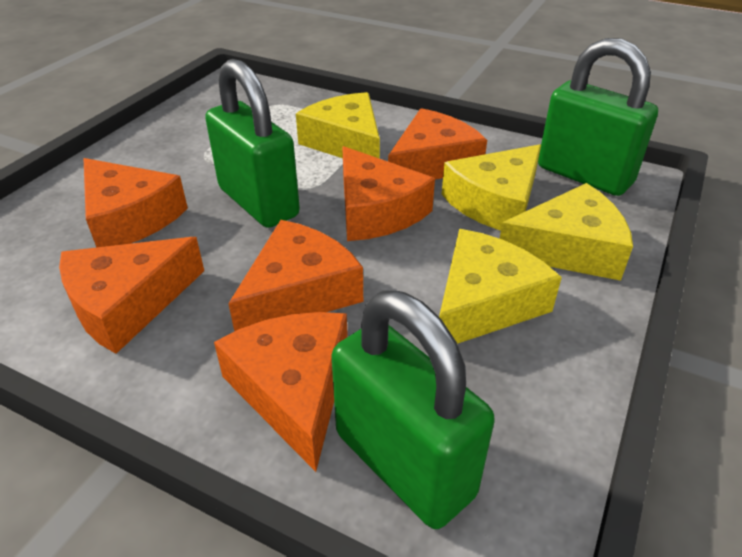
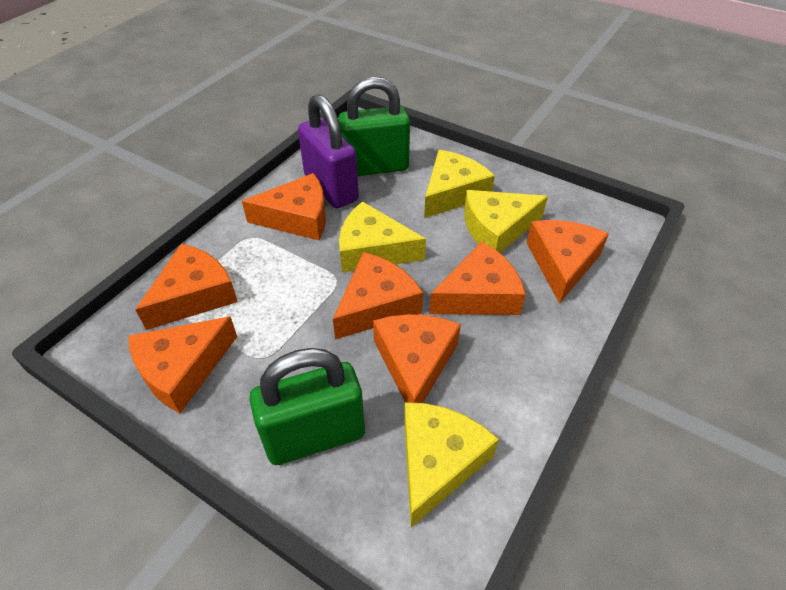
green padlock: [205,59,300,228] [332,290,495,529] [538,38,658,196] = 3 -> [249,348,365,465] [338,77,410,176] = 2
orange cheese: [59,237,204,354] [83,158,188,248] [214,312,348,472] [228,220,363,331] [342,146,435,241] [388,108,487,179] = 6 -> [128,316,237,413] [135,244,238,330] [242,173,326,240] [333,252,423,339] [373,314,461,403] [429,242,526,315] [526,220,609,304] = 7
purple padlock: none = 0 -> [298,94,359,208] = 1

